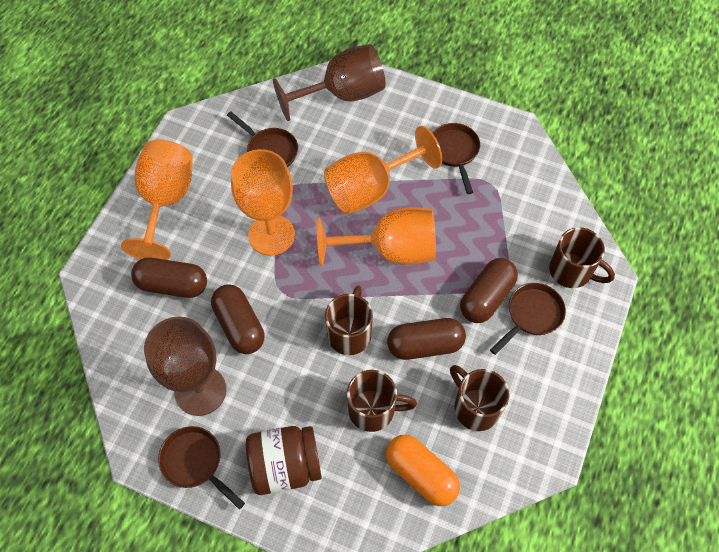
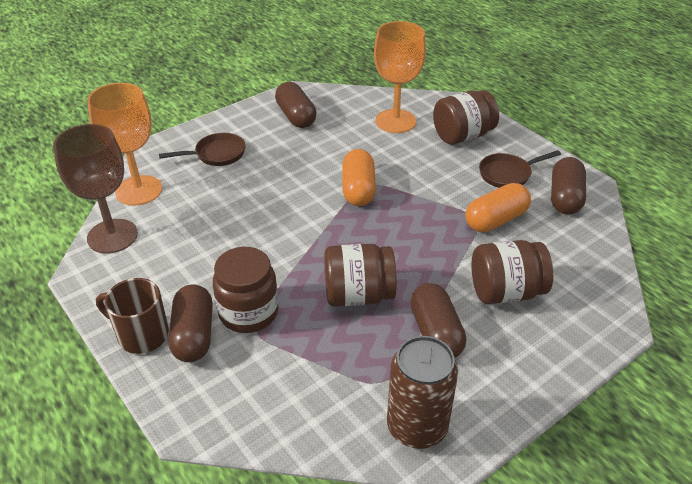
brown can: none = 0 -> [387,336,458,449] = 1
brown goblet: [144,317,226,416] [273,44,386,121] = 2 -> [53,124,138,254] = 1
brown jar: [246,426,322,495] = 1 -> [213,247,279,333] [324,244,397,307] [433,90,499,145] [472,240,553,304] = 4
brown mug: [325,286,373,355] [347,370,417,432] [450,365,510,431] [549,227,615,288] = 4 -> [96,278,169,354] = 1
brown pan: [158,426,245,509] [227,111,298,167] [433,123,480,194] [490,283,566,355] = 4 -> [159,133,245,166] [479,150,561,188] = 2
orange capsule: [386,435,460,506] = 1 -> [342,149,376,206] [466,183,531,232] = 2
orange goblet: [121,140,193,260] [231,149,295,256] [317,207,436,266] [324,126,442,214] = 4 -> [87,83,162,206] [374,21,426,133] = 2

